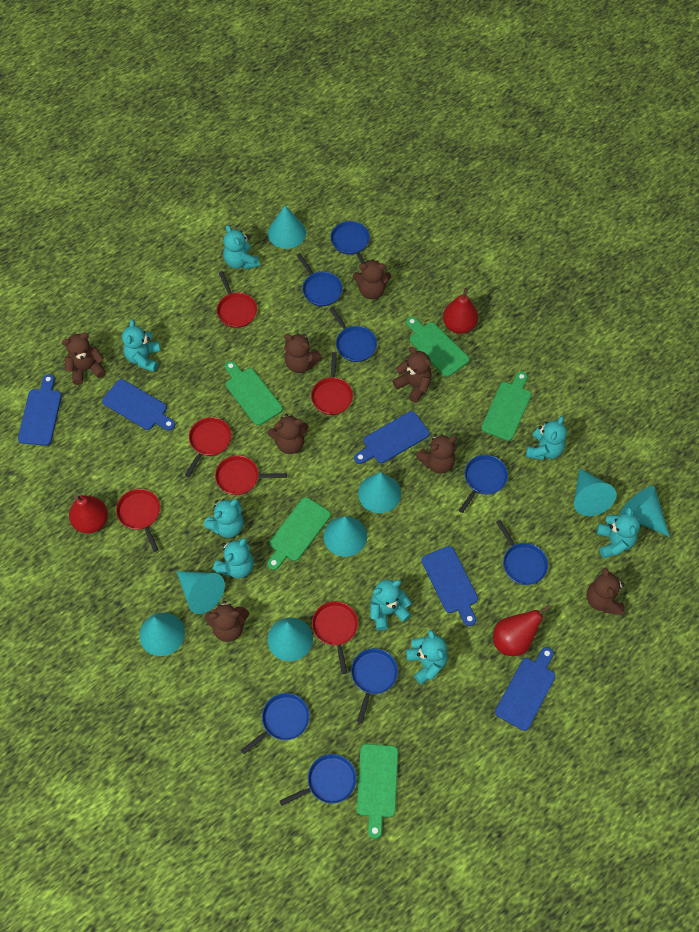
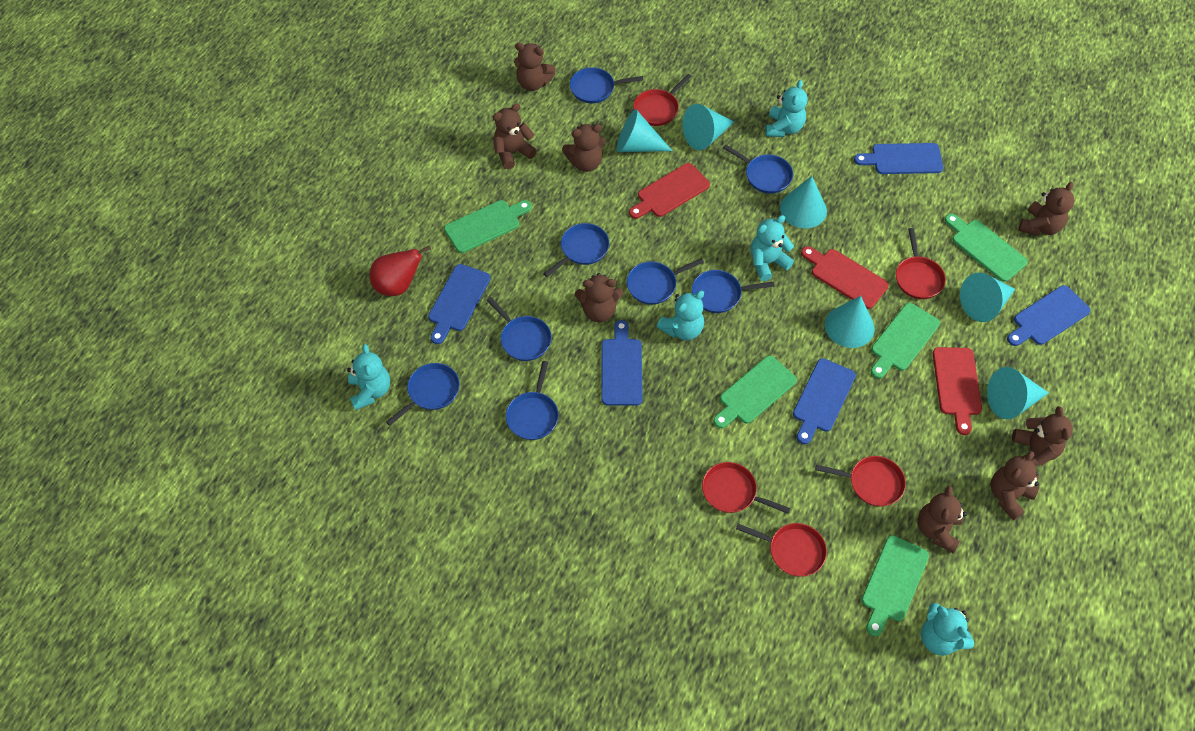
red cutting board: none = 0 -> [629,163,710,219] [801,246,889,309] [933,347,982,435] = 3
red pan: [116,489,160,552] [185,417,232,477] [215,455,287,495] [217,271,257,328] [311,352,353,415] [312,601,358,674] = 6 -> [633,74,692,126] [702,462,790,514] [736,523,827,577] [815,456,906,507] [896,228,946,299] = 5
red pear: [69,495,108,534] [443,288,478,334] [493,605,551,656] = 3 -> [370,245,431,296] = 1
turquoise cone: [139,613,185,656] [176,571,225,614] [267,617,313,661] [268,206,306,249] [323,516,367,557] [358,472,401,513] [574,468,616,516] [620,486,670,537] = 8 -> [617,109,673,152] [682,104,735,150] [780,176,827,228] [825,296,875,348] [960,273,1015,322] [987,367,1049,419] = 6
turquoise teddy bear: [122,319,160,372] [204,499,244,538] [213,538,254,579] [223,225,260,270] [370,580,412,631] [406,630,448,685] [526,416,567,460] [597,507,640,559] = 8 -> [347,344,390,410] [656,291,704,340] [750,215,794,281] [765,80,807,137] [921,603,974,656] = 5

